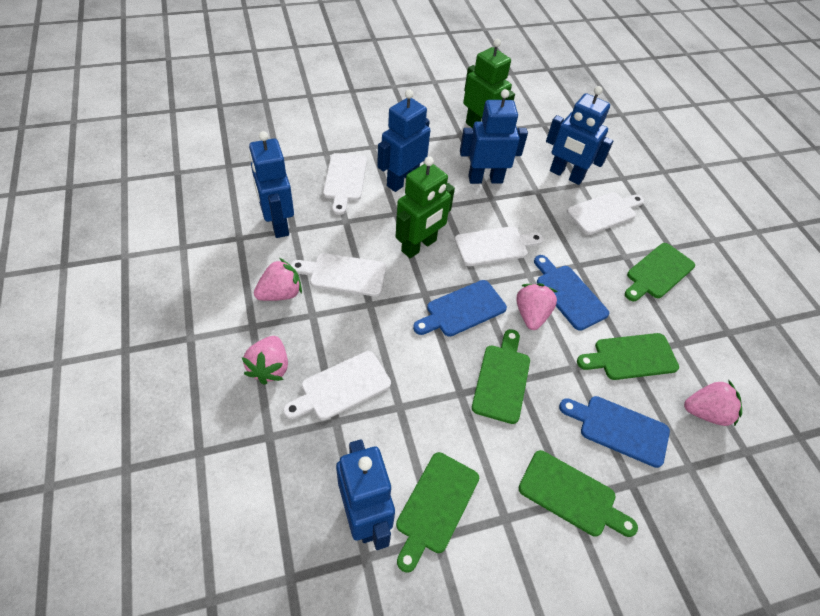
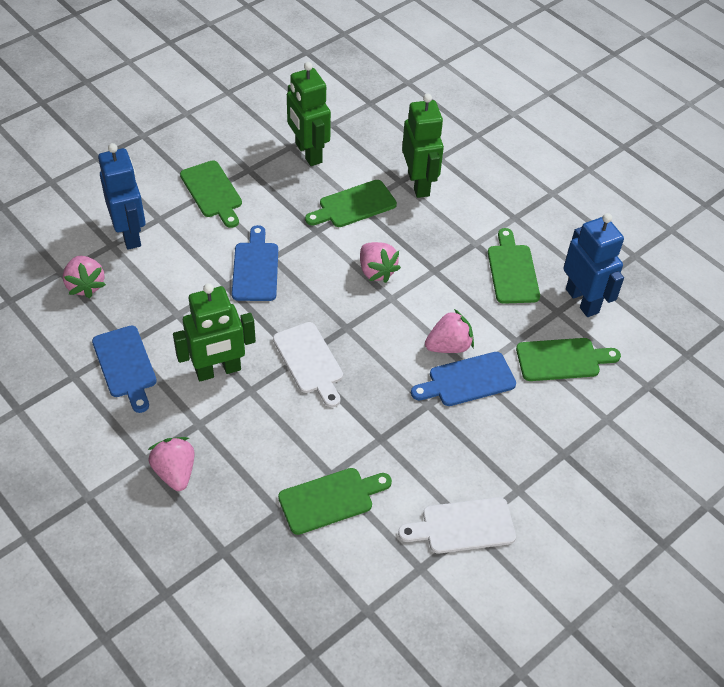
blue robot: [249,131,294,238] [336,439,395,550] [377,89,430,192] [460,89,528,184] [546,86,613,185] = 5 -> [98,143,146,250] [563,213,624,317] = 2
green robot: [395,156,455,258] [463,39,515,128] = 2 -> [173,283,256,381] [287,62,331,166] [402,93,444,198] = 3
white cutting board: [283,351,391,420] [291,253,386,296] [323,153,367,215] [455,226,543,266] [567,192,644,235] = 5 -> [273,322,343,407] [398,497,516,554] = 2

